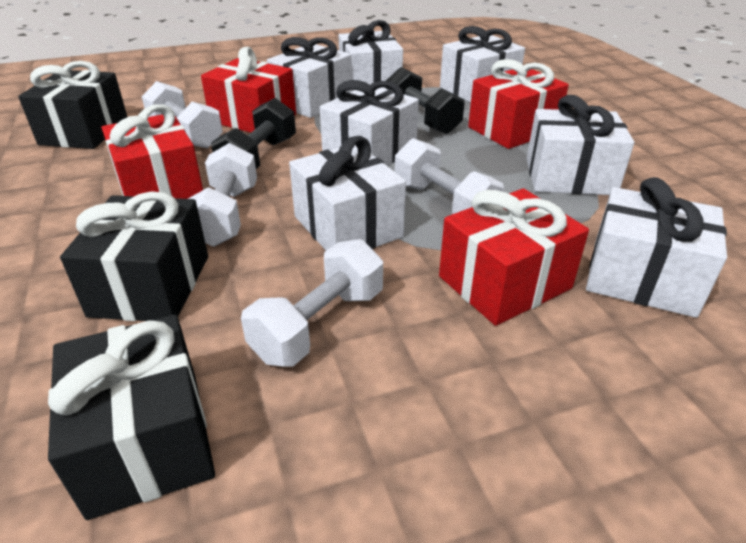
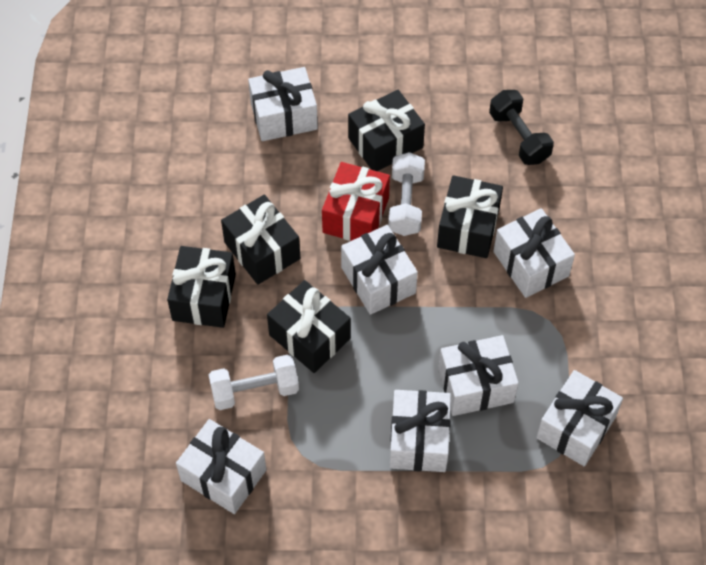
black dumbbell: [211,98,296,169] [386,67,464,134] = 2 -> [489,90,554,165] = 1
black gift: [18,61,127,149] [48,315,215,520] [60,191,208,321] = 3 -> [167,246,236,328] [221,195,300,285] [267,280,351,373] [348,90,425,171] [437,175,503,258] = 5
red gift: [102,104,203,199] [201,47,296,133] [439,188,589,326] [468,59,569,149] = 4 -> [322,162,390,241] = 1
white dumbbell: [141,81,223,148] [188,143,257,247] [241,239,383,367] [395,138,504,214] = 4 -> [209,355,299,410] [388,152,425,236] = 2

